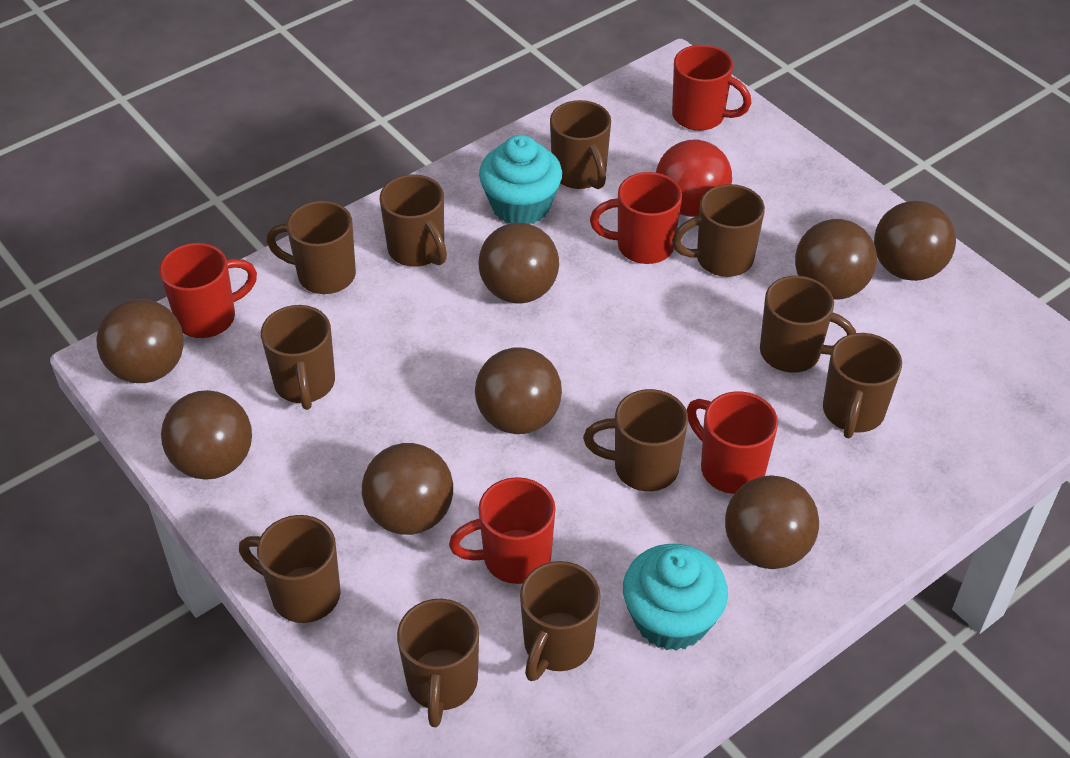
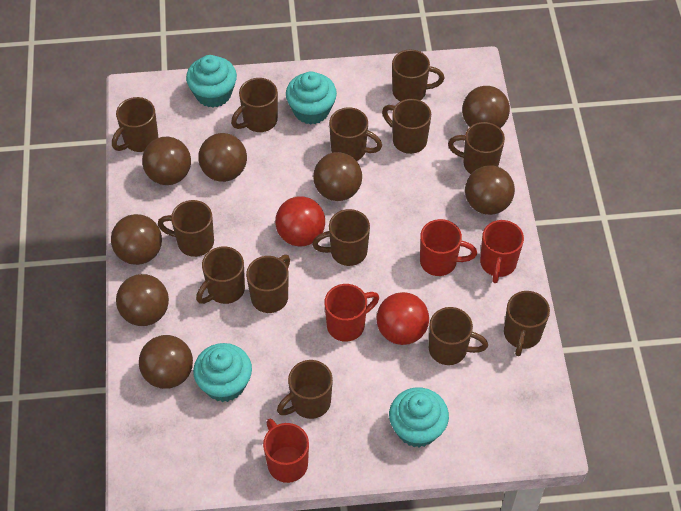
brown mug: [239,515,341,623] [261,305,335,410] [266,201,356,294] [380,174,447,267] [397,599,479,727] [520,561,601,681] [550,100,611,189] [583,389,688,492] [672,184,765,277] [760,276,856,373] [823,333,902,438] = 11 -> [112,97,158,152] [158,200,214,257] [196,246,245,304] [231,78,278,132] [246,255,290,313] [277,360,333,419] [312,209,370,266] [329,107,382,161] [382,99,431,154] [392,50,444,101] [429,307,488,365] [448,122,505,174] [504,291,550,356] = 13
red ball: [656,140,732,217] = 1 -> [275,196,325,247] [376,292,429,345] = 2
red mug: [159,243,257,338] [449,477,556,584] [590,172,682,264] [672,45,752,131] [687,391,778,494] = 5 -> [263,418,309,483] [324,284,379,342] [420,219,477,276] [480,220,524,283] = 4
turquoise cupcake: [479,135,562,224] [623,544,728,651] = 2 -> [186,55,237,108] [193,343,252,402] [286,71,337,125] [389,387,449,448] = 4

